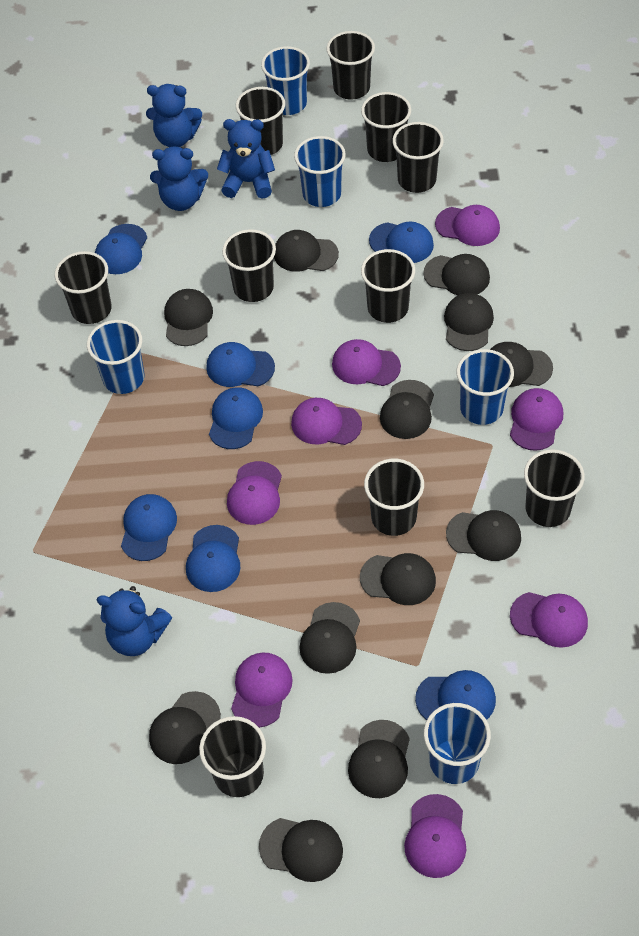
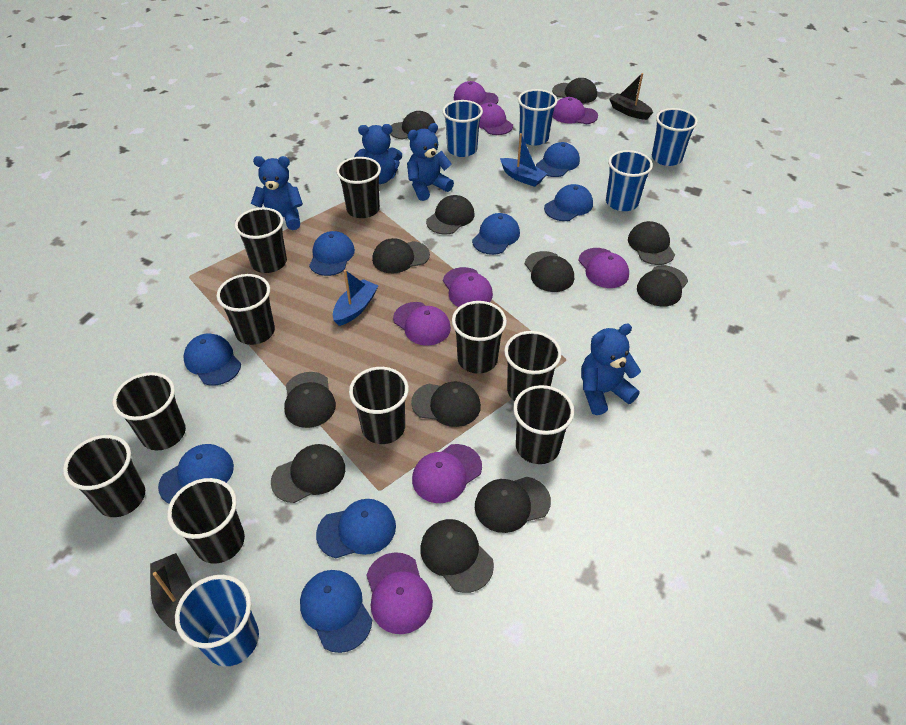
black boat: none = 0 -> [150,553,192,632] [609,73,653,120] = 2
blue boat: none = 0 -> [333,270,378,326] [500,133,547,187] = 2
blue cap: [95,224,147,274] [121,494,177,561] [186,525,240,592] [206,342,275,387] [209,387,263,449] [369,221,434,263] [415,670,496,720] = 7 -> [158,444,234,504] [183,334,241,386] [300,570,372,653] [309,231,355,276] [316,499,396,558] [472,213,520,255] [536,142,580,177] [544,184,593,221] = 8

